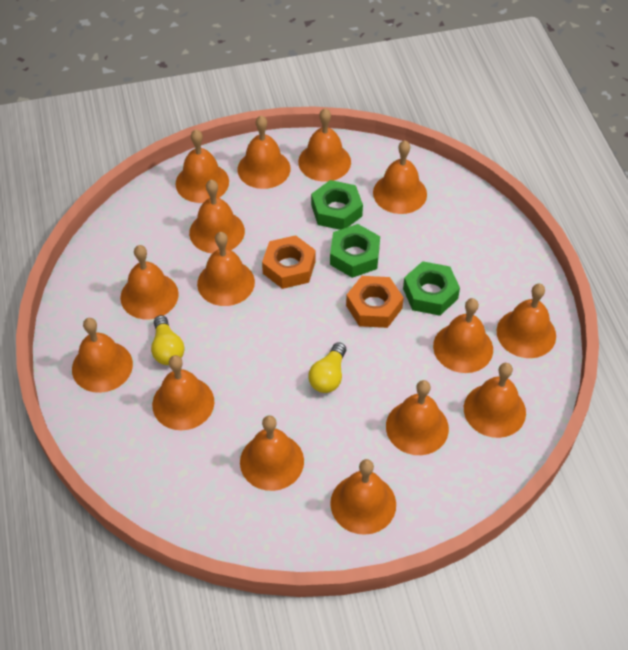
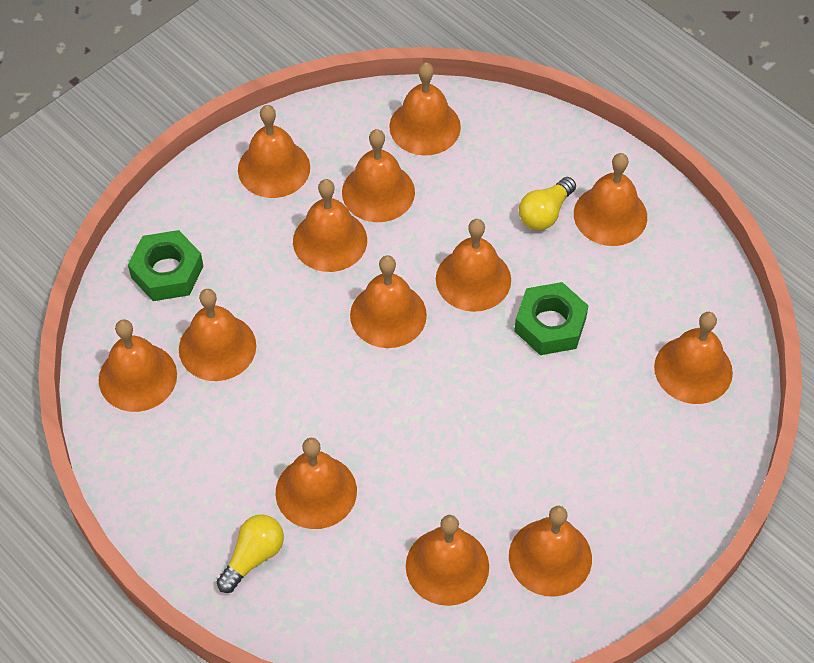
green nut: [311,180,363,230] [330,224,380,278] [403,261,460,316] = 3 -> [128,230,203,301] [514,282,588,355] = 2
orange bell: [72,318,133,393] [120,245,179,319] [152,355,214,430] [175,129,229,203] [189,180,245,254] [197,232,255,306] [238,116,291,189] [240,415,304,491] [298,108,351,182] [330,459,396,535] [373,140,427,214] [386,380,449,455] [433,298,493,373] [464,363,526,438] [497,284,556,358] = 15 -> [99,319,177,412] [179,289,256,381] [238,105,310,198] [276,438,357,529] [293,179,367,272] [342,129,415,222] [350,256,427,348] [389,62,461,156] [406,515,489,606] [436,219,511,312] [509,506,592,597] [574,153,647,246] [654,312,733,404] = 13
orange nut: [262,235,316,289] [346,276,404,328] = 2 -> none = 0

